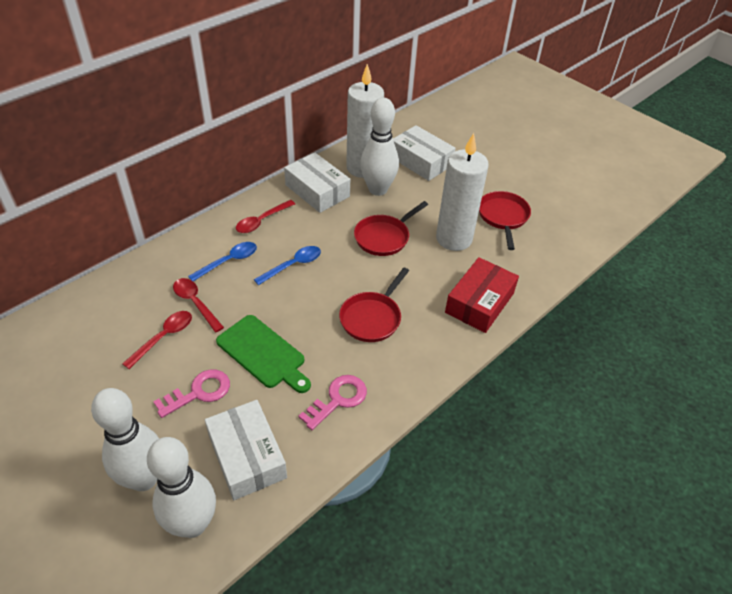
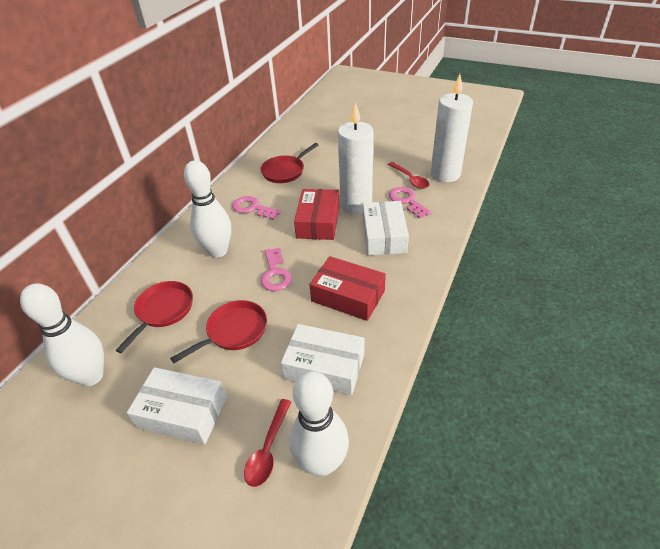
blue spoon: [188,242,257,281] [254,246,321,285] = 2 -> none = 0
green cutting board: [216,315,311,393] = 1 -> none = 0
pink key: [153,369,230,418] [299,375,367,430] = 2 -> [232,196,281,220] [261,248,292,291] [389,187,431,219] = 3
red box: [445,257,519,333] = 1 -> [294,189,339,240] [309,256,386,321] = 2
red spoon: [122,311,192,369] [173,278,224,332] [236,200,295,233] = 3 -> [244,399,291,487] [388,162,429,189] = 2

